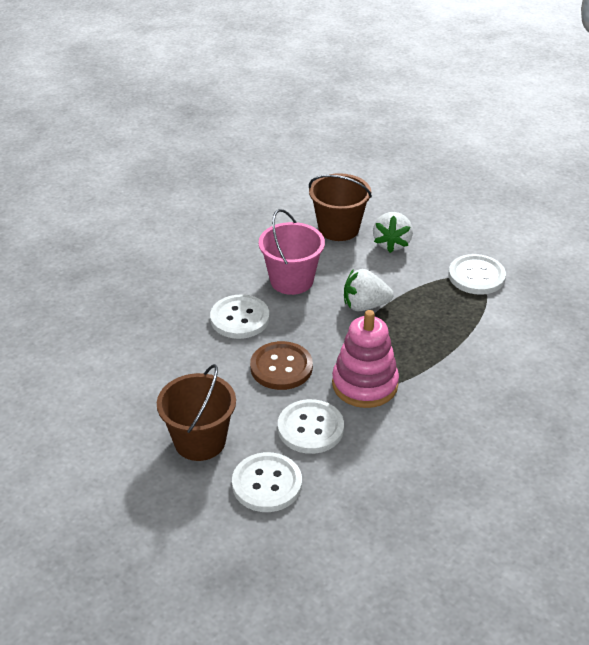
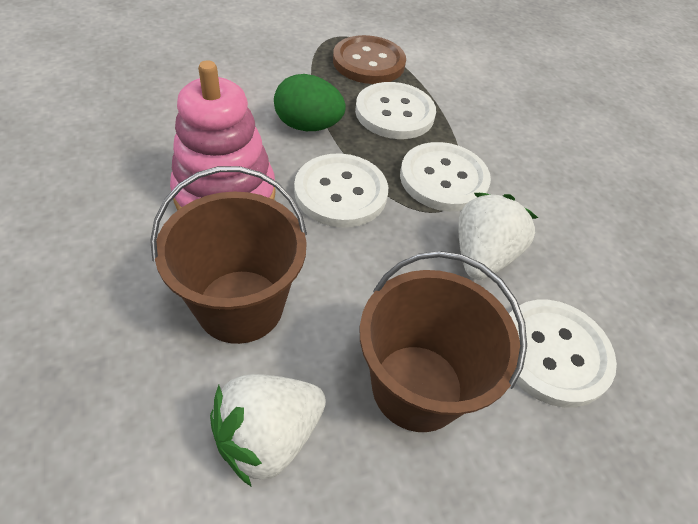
green egg: none = 0 -> [274,74,346,131] = 1
pink bucket: [259,209,325,295] = 1 -> none = 0

